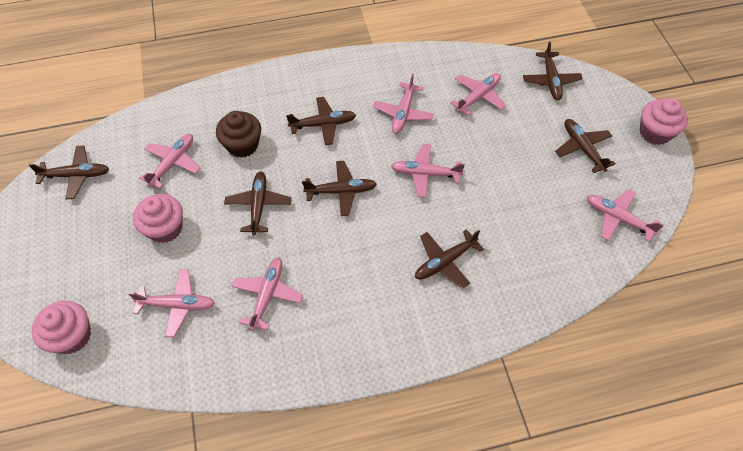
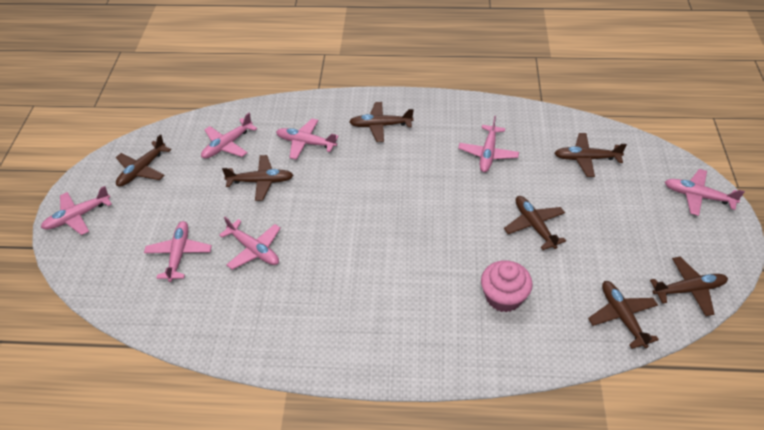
brown cupcake: [216,111,261,158] = 1 -> none = 0
pink cupcake: [32,301,91,354] [133,194,183,243] [639,98,688,145] = 3 -> [481,260,533,312] = 1

